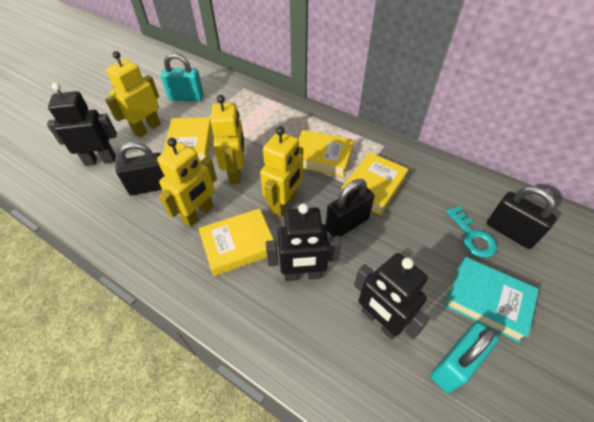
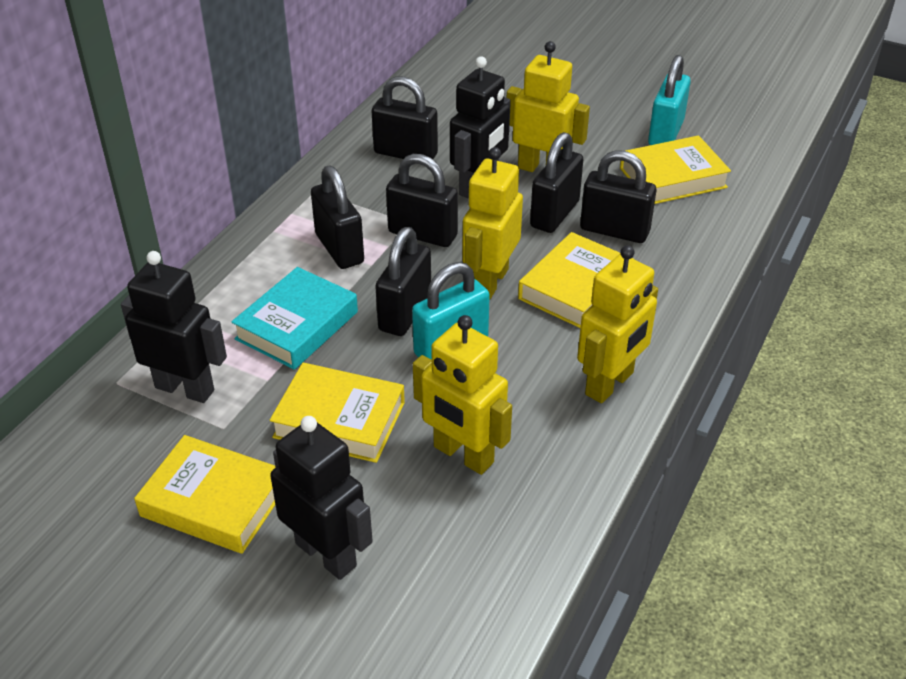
black padlock: [116,142,165,195] [325,179,375,237] [487,186,557,249] = 3 -> [311,165,364,269] [371,76,438,159] [375,227,431,336] [386,154,458,247] [530,132,583,233] [580,150,657,243] = 6
turquoise key: [446,206,497,258] = 1 -> none = 0

